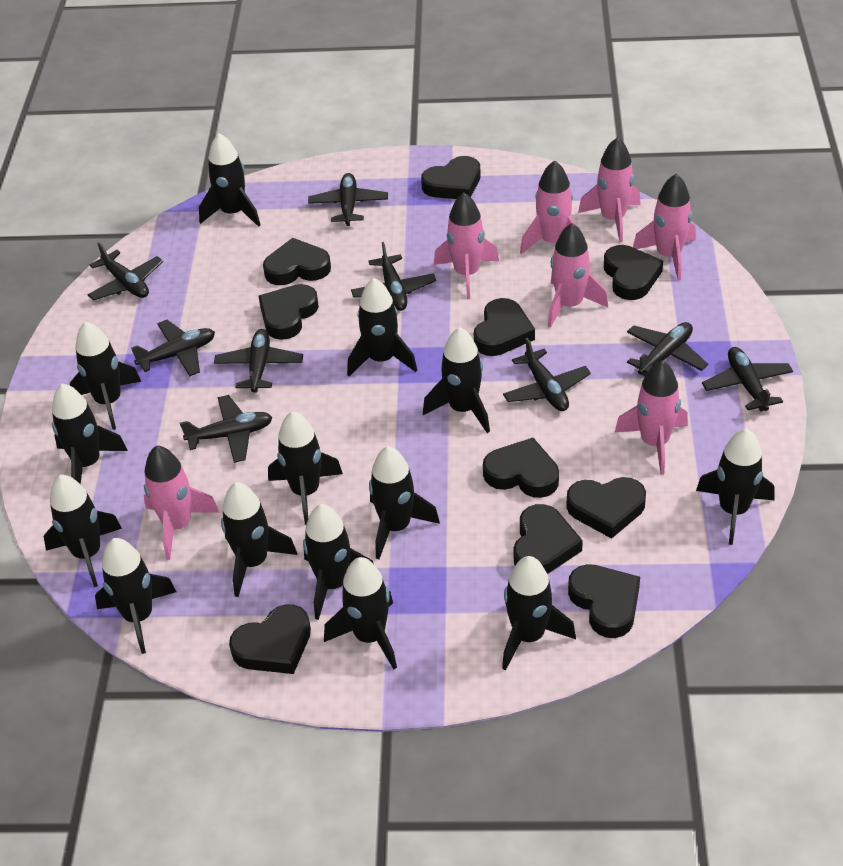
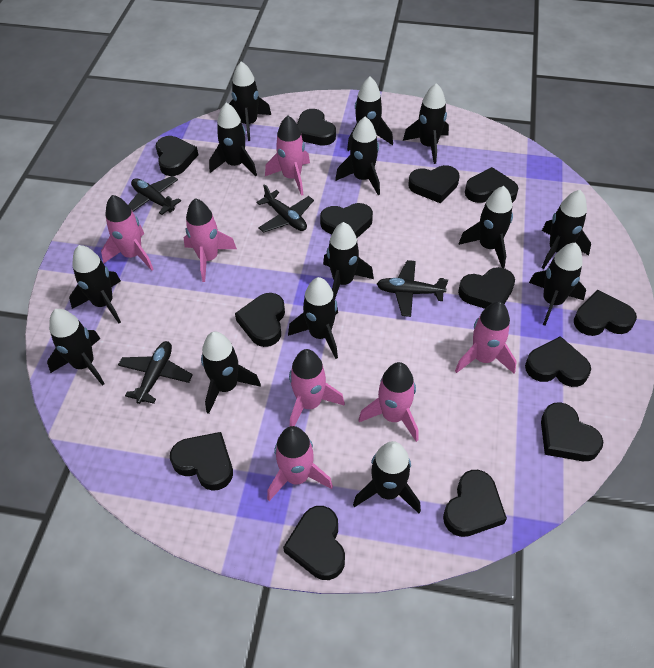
black heart: [229,604,311,674] [258,284,319,340] [263,238,331,285] [421,156,481,199] [474,298,535,356] [483,438,559,498] [513,504,583,574] [566,477,646,539] [568,564,640,638] [604,245,663,300] = 10 -> [156,136,198,176] [170,432,233,491] [235,293,285,347] [283,506,345,580] [297,109,336,146] [320,203,373,238] [408,165,460,203] [443,470,507,537] [458,267,515,309] [465,167,519,203] [525,336,591,387] [541,402,603,461] [574,290,637,336] = 13
black plane: [88,242,163,301] [131,320,215,376] [180,395,273,463] [214,329,303,393] [308,173,388,226] [351,242,436,311] [503,338,591,411] [627,322,708,376] [702,347,793,411] = 9 -> [118,341,193,404] [128,176,181,215] [257,184,314,233] [377,260,448,317] = 4

